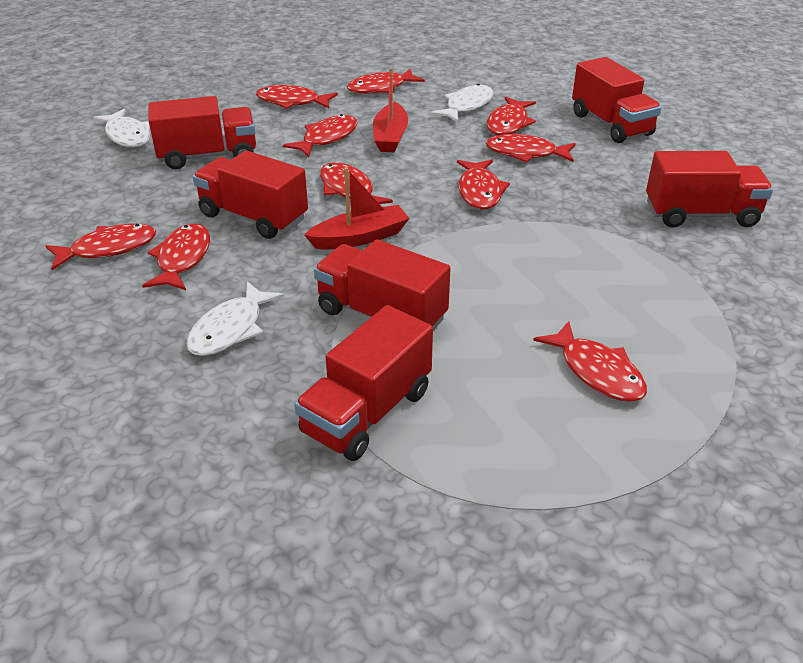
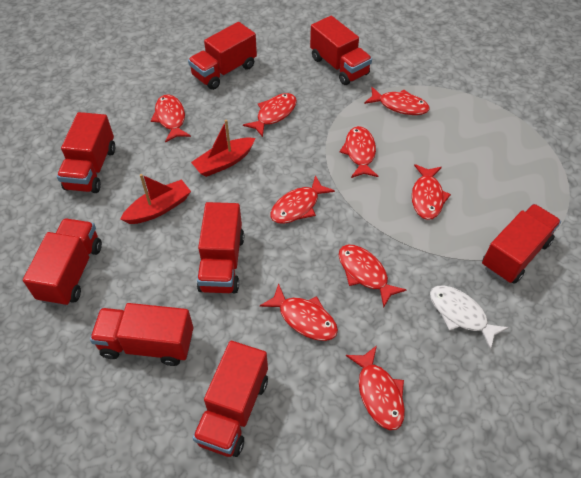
red fish: [46,224,156,270] [142,223,210,290] [256,85,338,109] [283,114,357,157] [320,162,393,204] [347,69,425,94] [457,159,510,210] [486,134,576,162] [487,97,536,135] [533,321,647,402] = 10 -> [151,95,191,143] [243,93,297,137] [260,283,338,341] [270,175,335,224] [339,245,407,307] [340,126,378,178] [346,346,405,430] [364,87,430,115] [412,164,451,220] = 9
red truck: [148,96,256,169] [193,151,308,239] [294,305,433,461] [314,239,451,330] [572,57,661,143] [646,151,773,228] = 6 -> [23,218,102,306] [57,112,115,193] [90,303,193,366] [188,22,257,90] [193,341,268,457] [197,202,244,293] [310,16,372,85] [482,204,561,284] = 8
white fish: [93,109,150,147] [186,281,284,356] [431,84,493,122] = 3 -> [430,285,509,350] = 1

